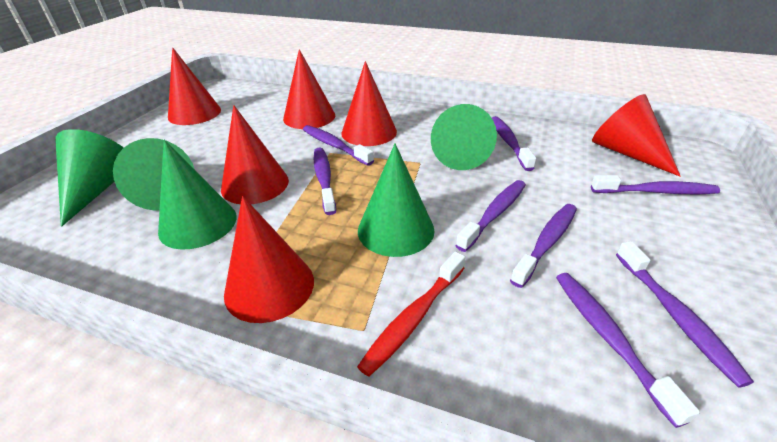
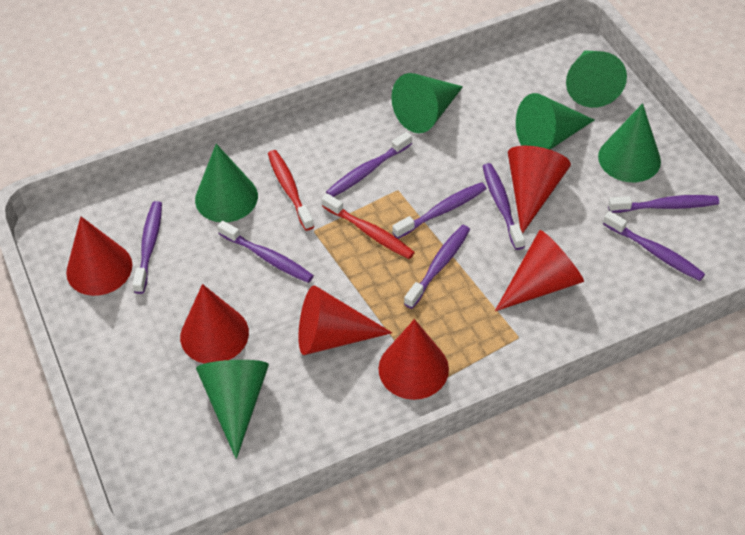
green cone: [55,129,123,227] [113,138,195,211] [158,139,237,250] [358,143,435,257] [431,104,497,170] = 5 -> [195,144,258,222] [196,360,269,459] [391,73,463,133] [516,93,594,149] [566,50,627,108] [598,103,661,182] = 6
red toothbrush: [357,252,465,377] = 1 -> [268,150,314,231] [322,193,415,259] = 2

